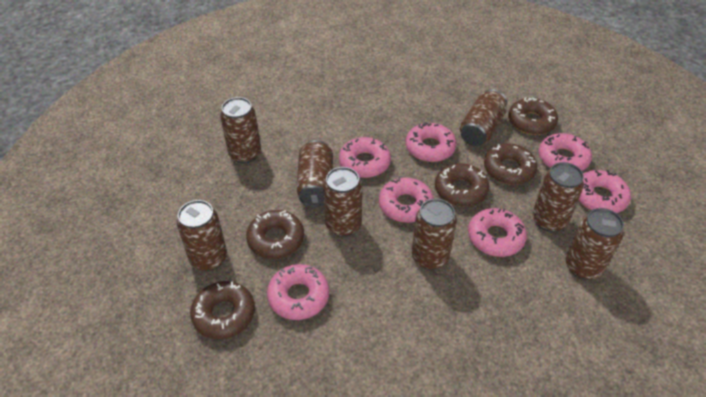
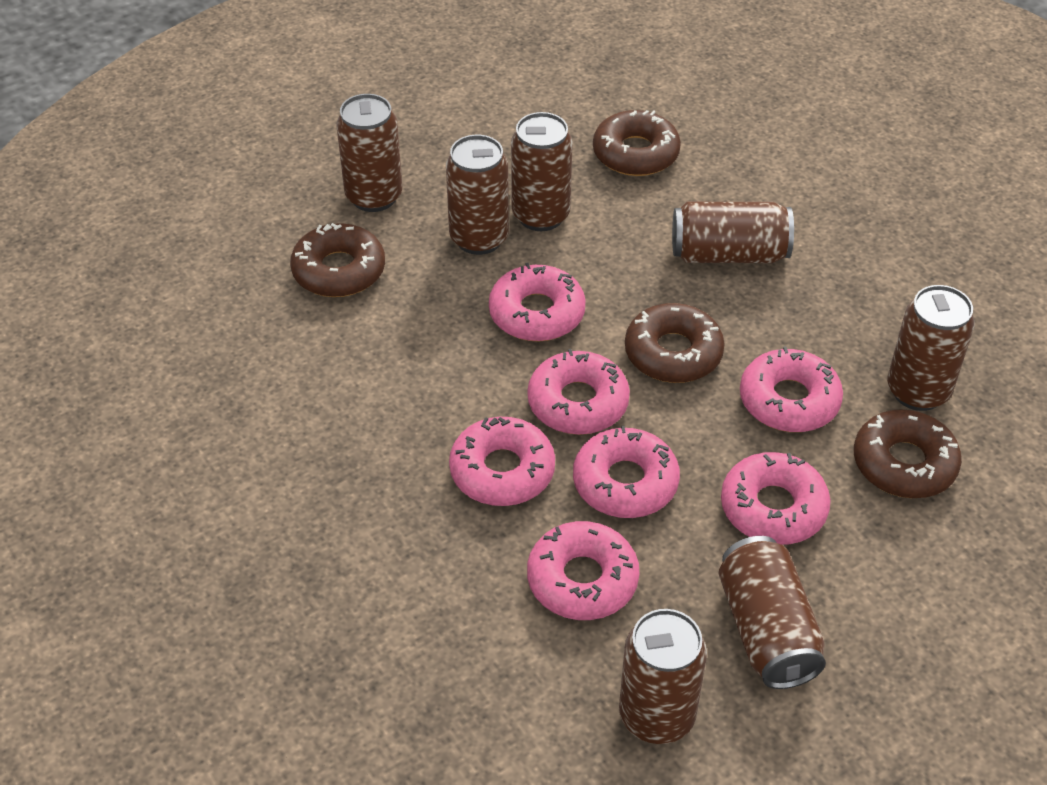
brown can: [177,200,227,271] [220,97,261,164] [296,140,333,207] [323,167,362,237] [412,199,457,270] [460,89,507,146] [532,162,584,232] [566,208,624,280] = 8 -> [336,94,402,212] [446,135,509,255] [511,112,573,231] [619,609,707,744] [672,202,794,263] [719,536,826,689] [887,285,975,411] = 7
brown donut: [190,281,255,339] [246,210,304,259] [435,163,489,207] [484,143,537,185] [508,97,558,135] = 5 -> [290,223,385,297] [593,110,681,176] [625,303,725,383] [854,409,962,498] = 4

